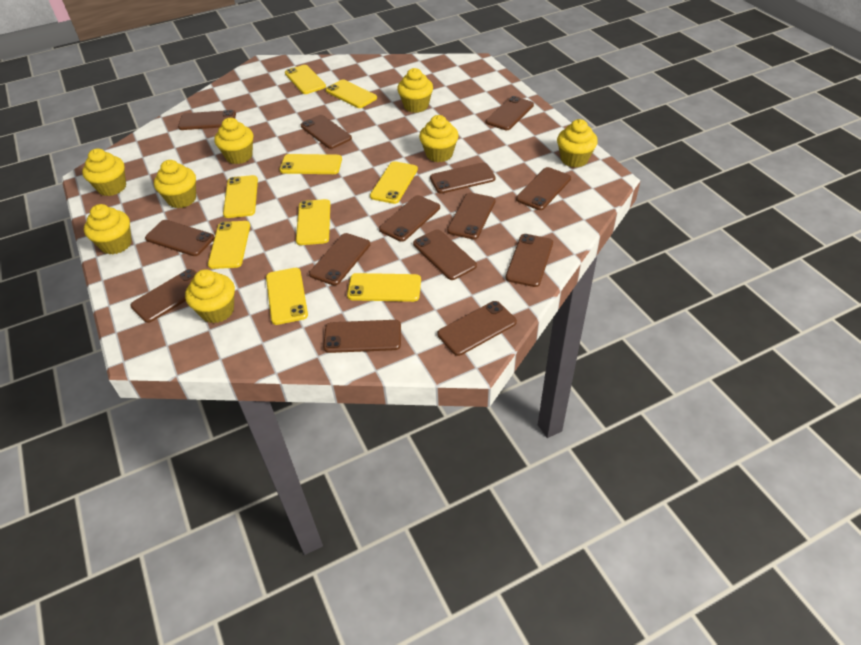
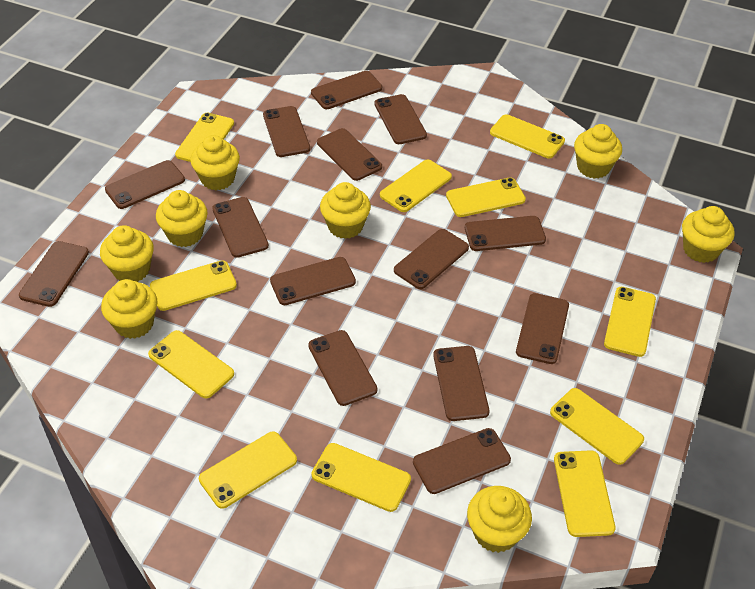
yellow phone: [208,221,250,269] [223,175,258,218] [266,268,308,325] [280,154,342,174] [285,65,326,94] [296,199,330,245] [326,79,377,108] [347,273,421,302] [370,161,418,204] = 9 -> [148,330,234,399] [150,260,237,311] [175,113,234,162] [199,432,297,509] [311,443,411,512] [380,159,452,212] [446,178,526,217] [490,114,565,158] [550,388,644,465] [554,450,616,537] [604,287,656,357] = 11

